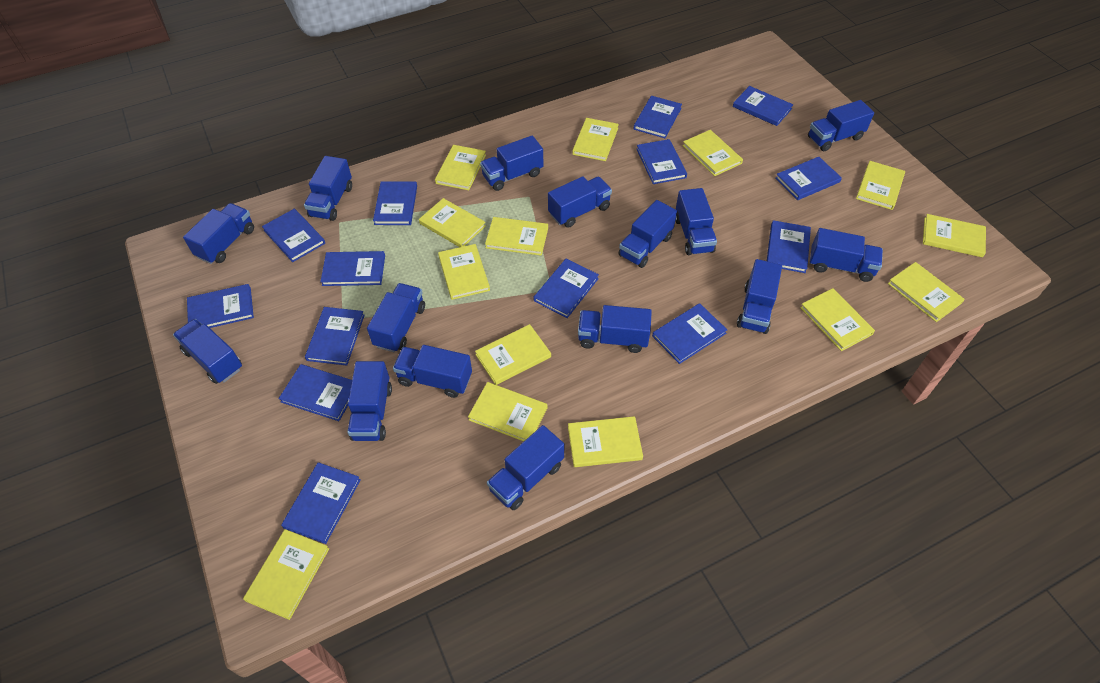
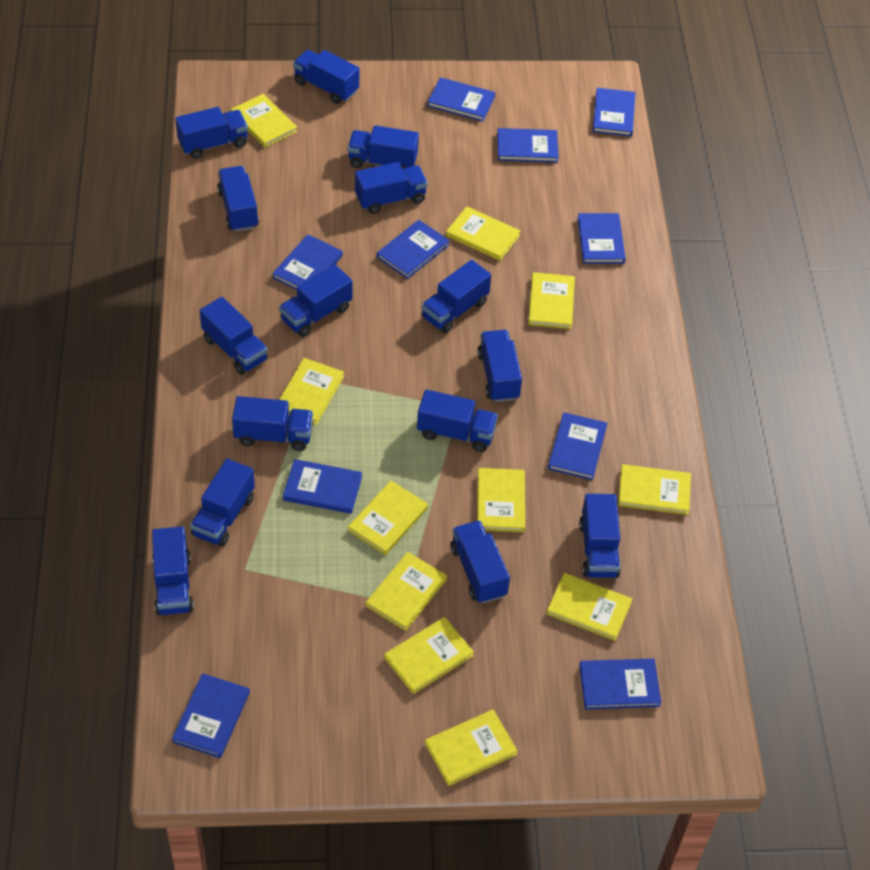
blue book: [187,284,254,328] [262,209,325,262] [279,364,352,421] [281,462,361,544] [305,307,365,366] [320,251,385,286] [373,181,417,225] [533,259,599,318] [634,96,682,138] [637,139,687,184] [652,303,727,364] [733,86,793,126] [767,220,811,273] [775,157,842,200] = 14 -> [172,673,250,758] [272,234,343,290] [283,459,362,514] [377,220,450,279] [428,77,495,122] [497,128,559,163] [548,412,607,480] [578,213,626,264] [579,658,661,709] [593,88,635,137] = 10
yellow book: [243,529,329,620] [419,198,486,247] [435,145,486,190] [438,244,490,300] [468,382,547,442] [475,324,551,385] [485,217,548,256] [568,416,643,467] [572,118,619,161] [683,130,743,176] [800,288,875,351] [856,161,905,210] [888,262,965,322] [923,214,986,257] = 14 -> [231,94,298,148] [279,358,344,425] [348,481,428,555] [366,552,447,631] [384,617,474,694] [425,710,518,786] [446,206,521,261] [477,468,525,532] [528,272,575,329] [546,573,632,641] [618,464,691,515] = 11

